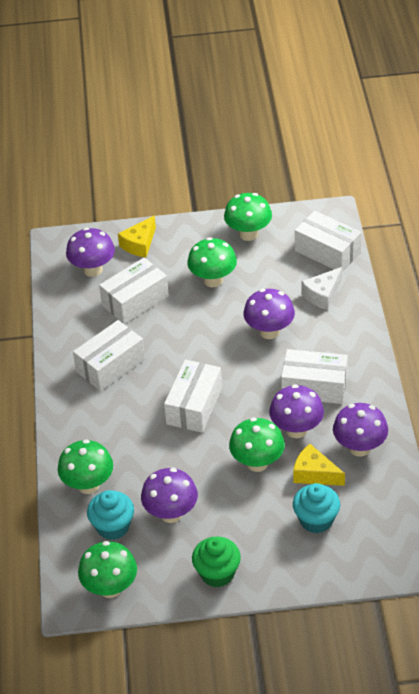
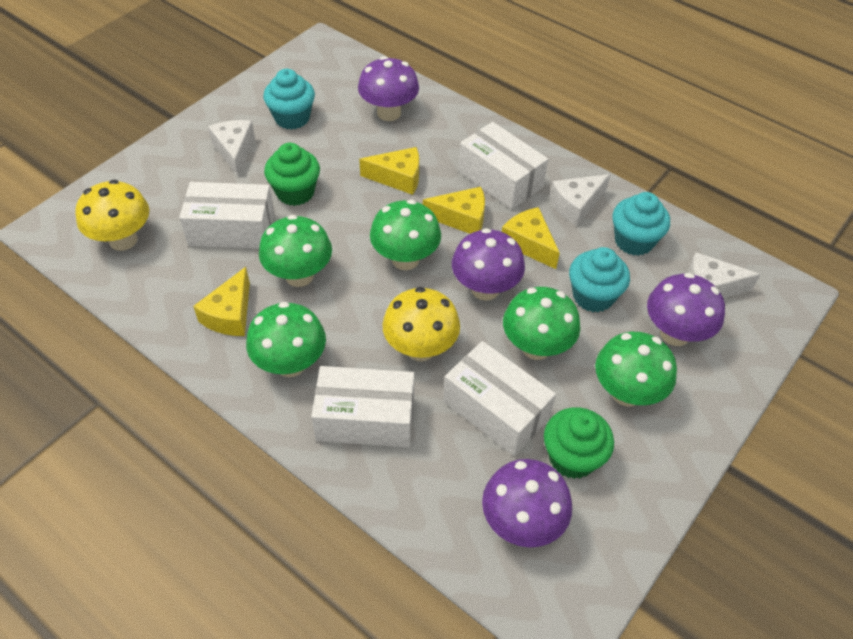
green cupcake: [192,537,241,587] = 1 -> [264,143,320,206] [544,407,614,479] = 2
purple mushroom: [66,228,115,277] [141,468,198,523] [243,289,295,339] [269,384,324,438] [333,403,388,456] = 5 -> [358,56,419,121] [452,228,525,301] [482,459,572,548] [647,273,725,346] = 4
turquoise cupcake: [87,490,134,540] [293,483,340,533] = 2 -> [263,69,315,130] [569,247,630,312] [612,192,670,256] = 3
white box: [73,320,145,391] [99,257,169,324] [164,359,222,433] [281,349,348,404] [295,211,362,272] = 5 -> [179,182,275,249] [311,366,415,447] [443,341,556,456] [458,122,548,210] = 4
white cheese: [301,267,342,310] = 1 -> [208,120,255,177] [549,174,611,226] [688,252,761,298] = 3
yellow cheese: [118,215,156,257] [293,444,345,486] = 2 -> [193,267,250,336] [359,147,419,195] [423,187,485,234] [502,207,560,269] = 4
yellow mushroom: none = 0 -> [75,180,149,251] [382,287,460,361] = 2

